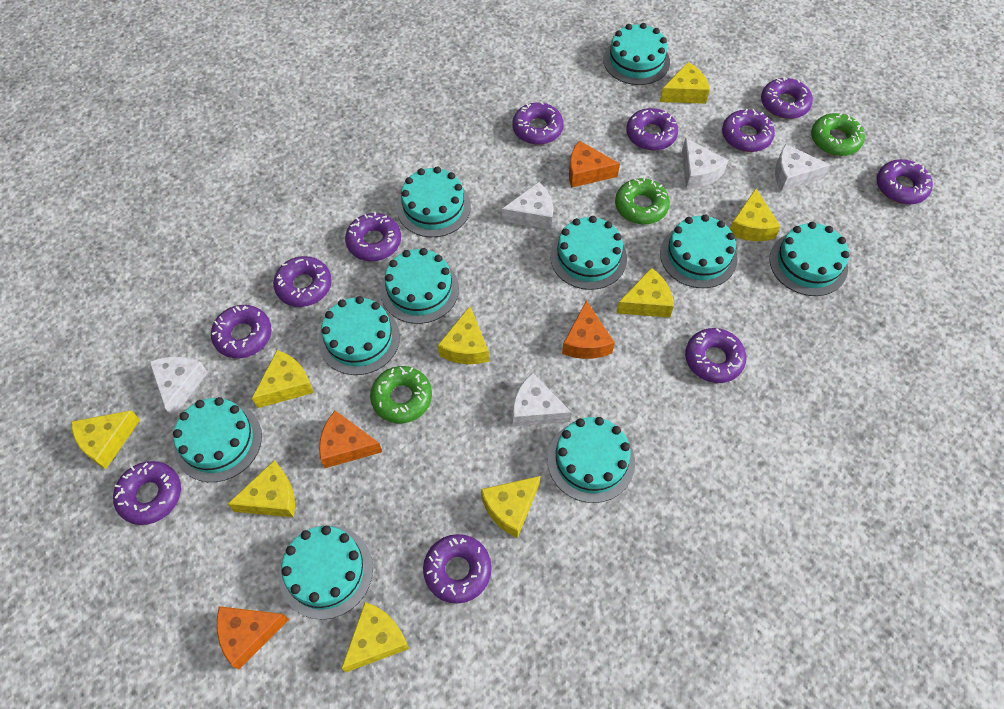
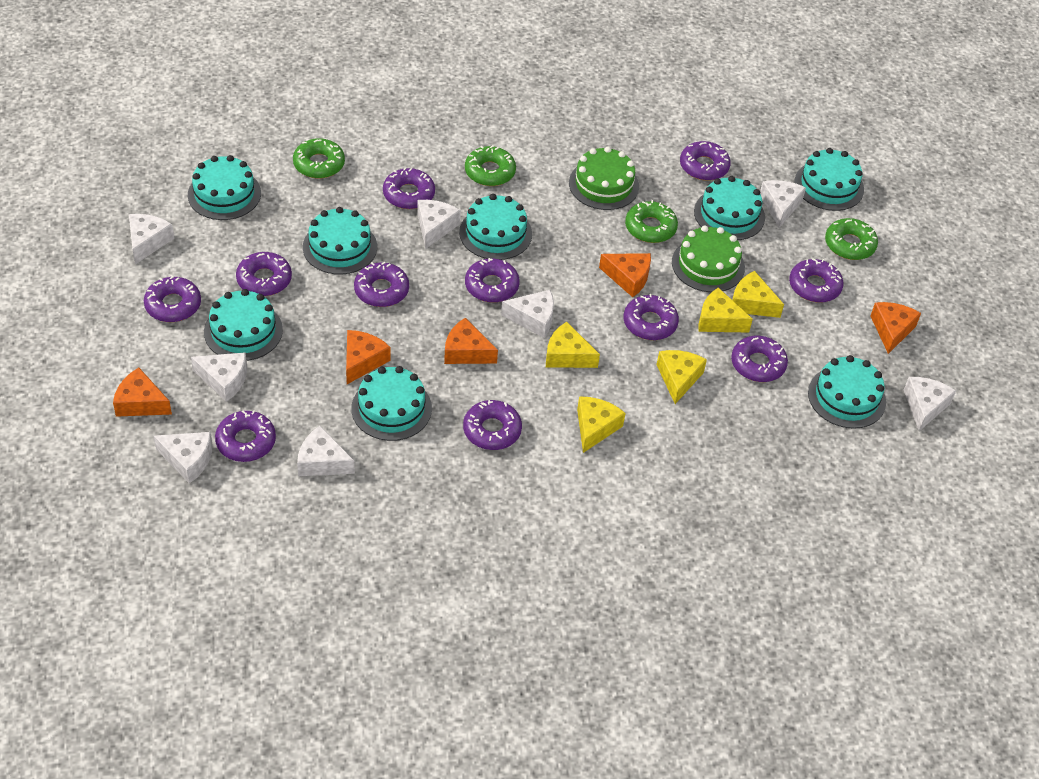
green cake: none = 0 -> [569,146,639,210] [672,225,745,292] = 2
green donut: [370,366,432,423] [615,177,670,224] [811,113,865,156] = 3 -> [293,138,345,179] [465,145,516,186] [625,200,678,243] [825,218,878,260] = 4
orange cheese: [217,606,289,670] [319,411,382,468] [562,301,615,359] [569,141,620,188] = 4 -> [113,367,172,417] [346,330,391,384] [444,318,498,364] [599,253,651,297] [871,302,921,354] = 5
turquoise cake: [173,397,262,482] [279,526,373,620] [318,296,400,375] [380,248,459,324] [397,167,471,237] [548,417,635,503] [550,216,627,290] [603,23,670,85] [660,215,737,288] [769,222,849,296] = 10 -> [188,155,261,220] [204,289,283,361] [303,207,377,275] [351,366,432,441] [459,194,532,260] [694,176,765,240] [794,148,864,211] [808,355,886,429] = 8
white cheese: [149,357,208,417] [502,182,553,230] [513,373,572,426] [682,138,728,189] [775,144,831,191] = 5 -> [129,214,174,264] [153,432,213,484] [191,352,247,402] [297,426,355,476] [417,200,461,249] [501,290,554,338] [760,180,806,228] [904,377,956,431] = 8
yellow cheese: [71,410,140,469] [228,461,295,517] [252,350,314,408] [341,602,409,672] [438,306,489,364] [481,476,540,538] [616,268,674,318] [660,62,710,104] [730,188,781,241] = 9 -> [546,322,600,368] [577,396,625,453] [656,350,707,404] [698,288,753,332] [732,271,784,318] = 5

